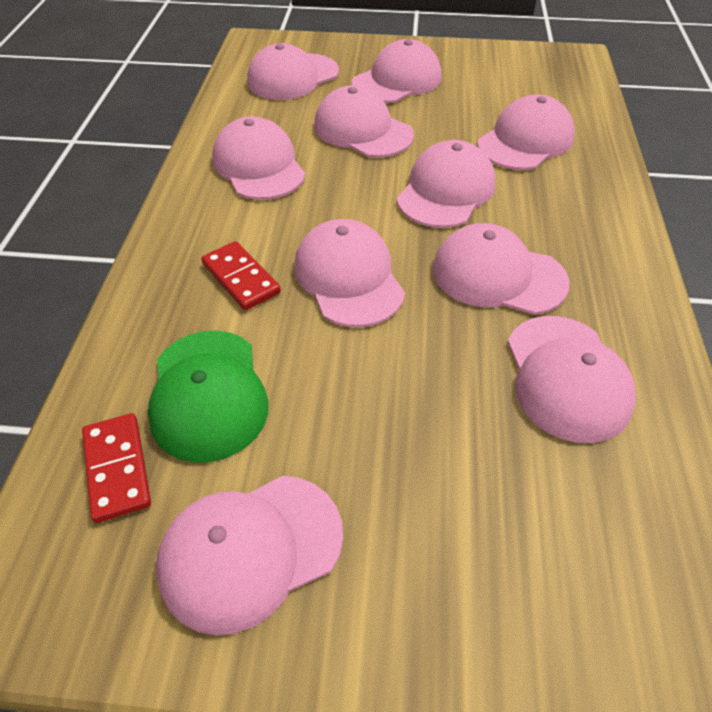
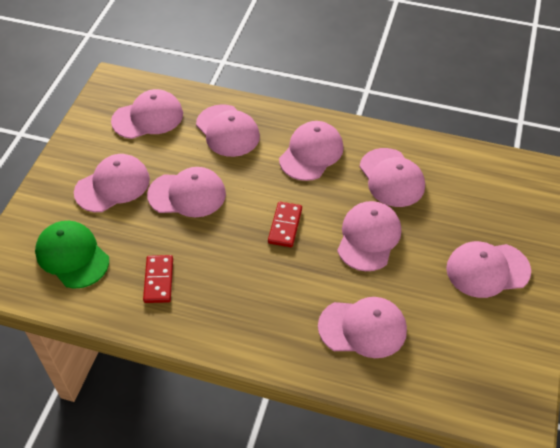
pink cap: [156,476,343,635] [212,116,306,200] [247,43,339,100] [294,219,405,327] [314,85,414,158] [352,39,442,103] [397,140,496,228] [433,223,570,315] [478,94,575,170] [508,316,636,443] = 10 -> [74,154,150,212] [111,89,183,139] [147,167,226,217] [196,104,260,157] [279,121,344,181] [318,297,407,358] [337,201,401,271] [360,148,425,207] [446,241,531,298] = 9

